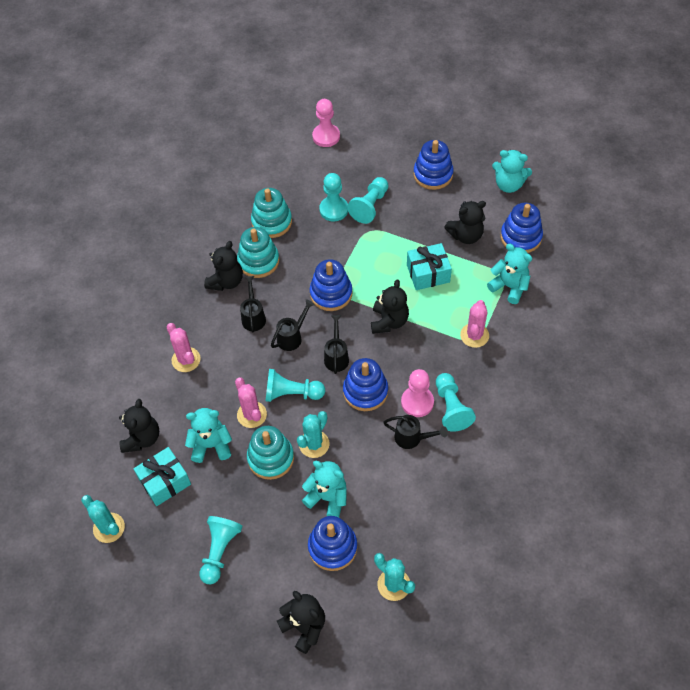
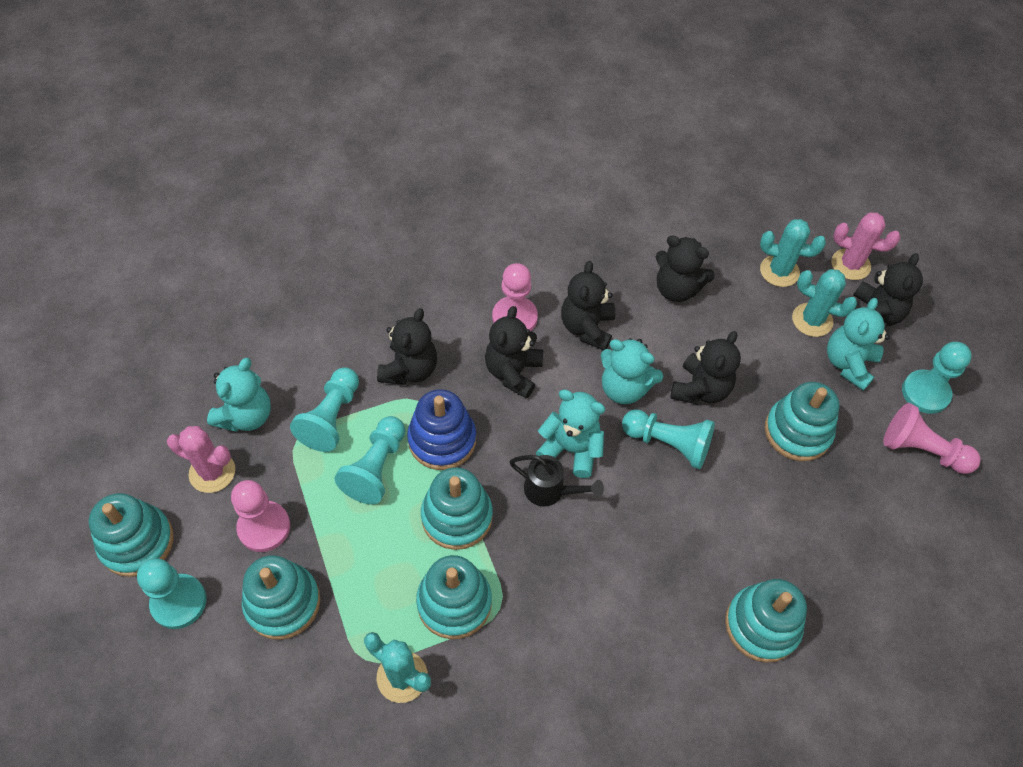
black teddy bear: [119,399,159,453] [204,241,243,291] [277,591,325,654] [371,280,409,334] [444,201,486,244] = 5 -> [377,308,437,385] [485,306,543,399] [561,261,615,350] [655,235,715,302] [670,331,741,405] [854,253,923,326] = 6
black watering can: [240,276,266,332] [271,299,315,351] [324,315,349,374] [383,415,448,449] = 4 -> [509,455,604,507] = 1
blue stacking toy: [308,516,357,571] [310,259,352,311] [343,358,388,411] [413,140,454,190] [500,203,543,253] = 5 -> [407,389,476,470] = 1
pink cactus: [167,323,201,372] [235,377,267,428] [460,300,489,348] = 3 -> [167,426,235,493] [831,212,900,280] = 2
pink pawn: [312,99,340,147] [401,369,434,417] = 2 -> [231,480,290,552] [492,263,538,331] [883,403,981,474] = 3
turquoise gift: [133,447,191,506] [407,243,452,290] = 2 -> none = 0
turquoise stacking toy: [237,227,279,278] [247,426,294,480] [251,188,292,238] = 3 -> [88,493,174,577] [242,555,320,640] [416,555,492,639] [421,467,493,550] [725,579,807,663] [765,382,840,461] = 6

